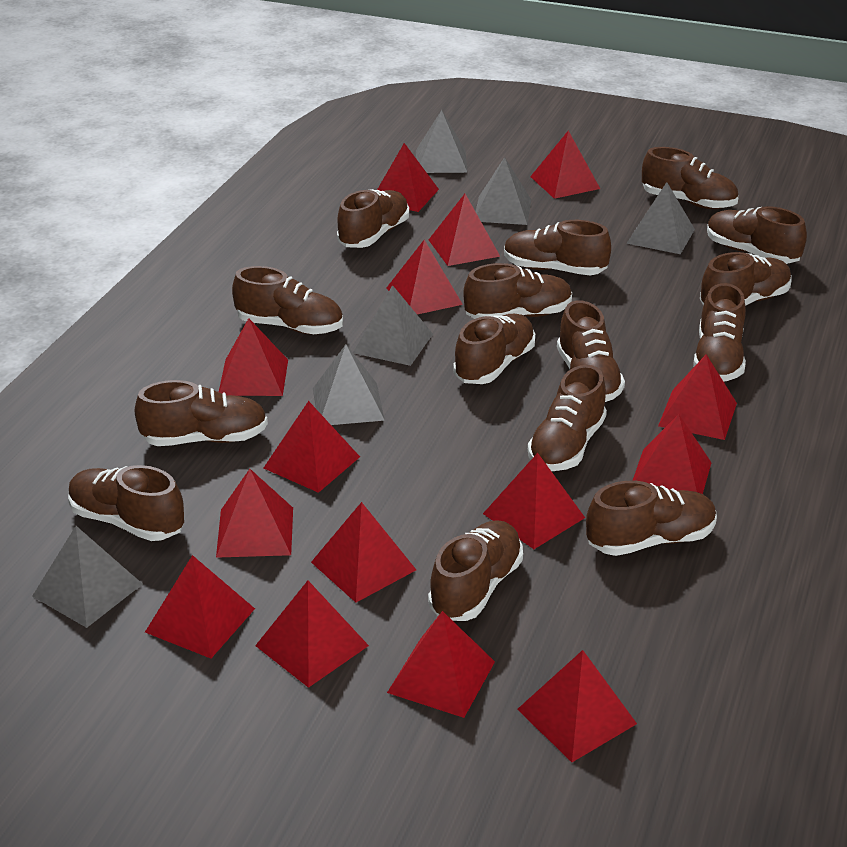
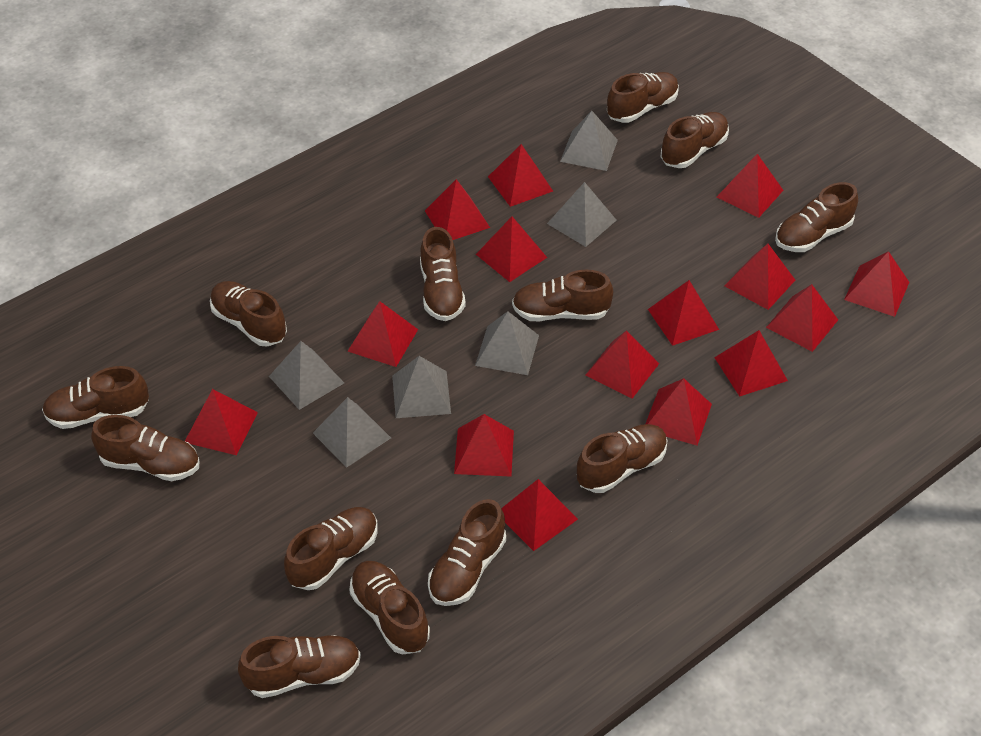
brown shoe: [68,465,184,541] [135,380,268,446] [232,266,343,335] [337,189,409,248] [428,520,523,621] [453,314,535,384] [463,263,572,319] [504,220,611,275] [528,365,607,471] [557,300,625,402] [586,481,717,556] [642,147,738,209] [693,283,746,382] [700,252,792,306] [707,206,807,264] = 15 -> [42,366,149,429] [91,415,200,481] [210,281,287,346] [238,635,361,698] [284,507,378,590] [349,561,430,655] [420,227,466,321] [428,499,506,606] [512,270,613,321] [577,424,668,493] [607,72,679,123] [660,112,729,168] [775,182,858,252] = 13

